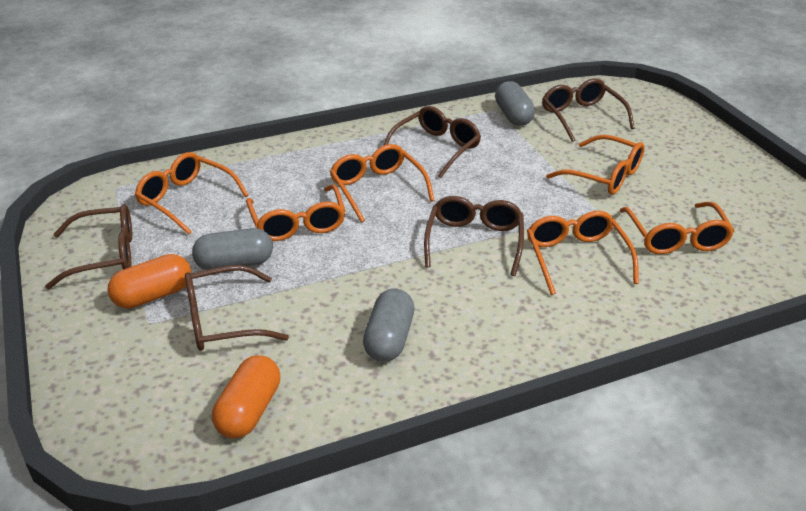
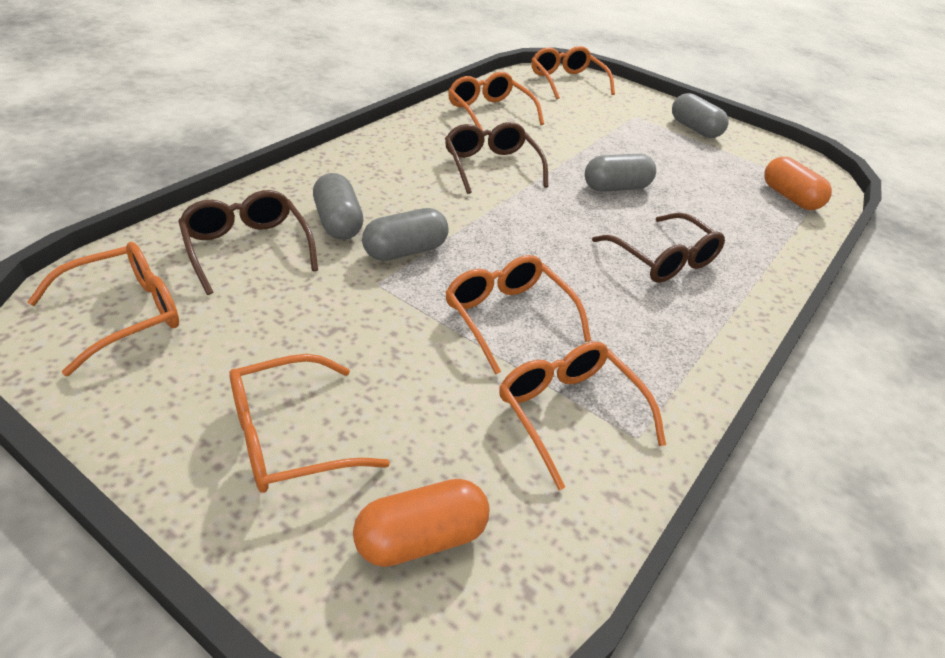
brown glasses: [45,204,132,289] [185,265,289,351] [383,106,481,179] [424,196,524,276] [542,78,635,142] = 5 -> [178,190,318,295] [445,122,548,194] [592,213,725,283] = 3
grey capsule: [192,228,273,270] [363,289,415,362] [495,81,535,126] = 3 -> [313,173,364,240] [362,208,448,261] [585,154,656,192] [672,93,729,138] = 4

